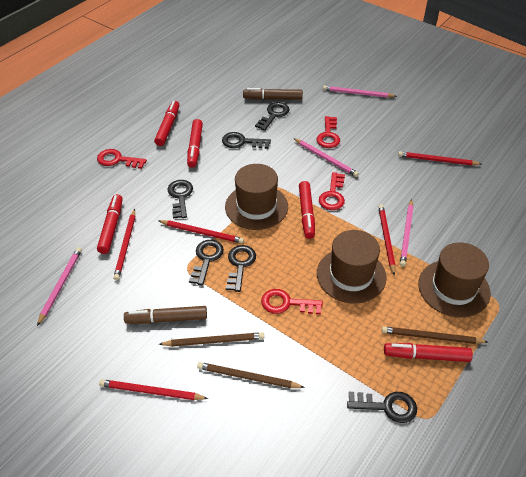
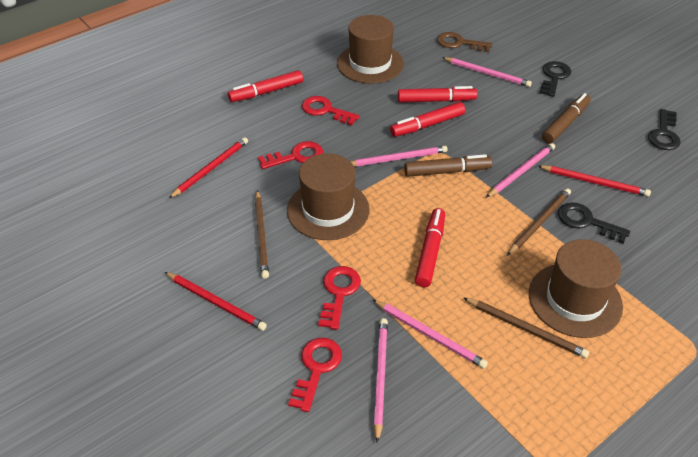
black key: [167,180,193,219] [189,240,224,286] [222,132,271,149] [226,245,256,292] [255,102,289,131] [347,392,417,423] = 6 -> [540,61,571,97] [558,202,630,244] [648,109,681,150] = 3
brown key: none = 0 -> [437,32,492,52] = 1
pink pencil: [37,247,82,326] [293,138,359,177] [323,86,397,98] [400,199,413,267] = 4 -> [351,146,448,166] [372,299,488,369] [374,318,388,443] [442,57,532,87] [486,143,555,198] = 5
red marker: [97,194,123,254] [154,101,179,146] [187,119,203,168] [299,181,315,239] [384,343,473,362] = 5 -> [228,70,303,102] [390,102,465,137] [398,86,478,103] [415,208,445,287] = 4
red pencil: [99,379,208,400] [113,209,135,280] [158,220,244,244] [378,204,396,276] [398,151,481,165] = 5 -> [165,272,267,331] [168,137,248,199] [538,165,651,197] = 3

